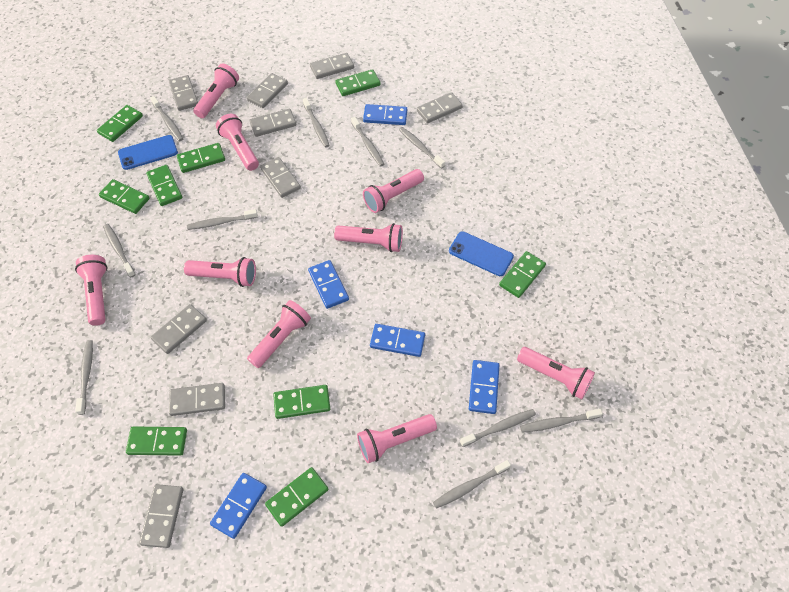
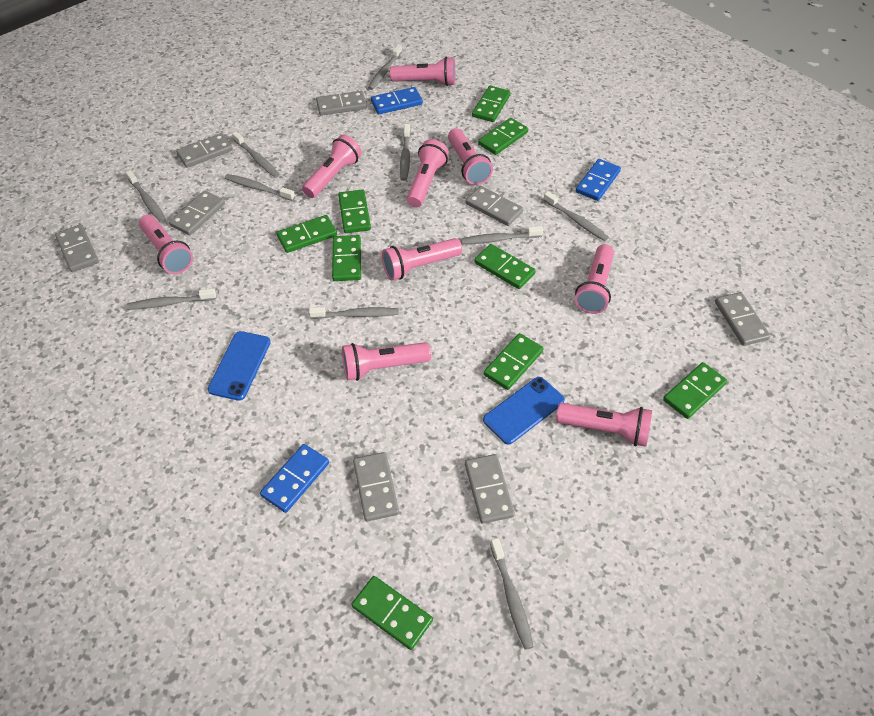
blue domino: [210,473,267,539] [308,260,349,309] [363,104,407,125] [370,324,425,357] [469,360,499,414] = 5 -> [260,444,329,513] [371,87,423,114] [576,159,621,201] = 3
grey domino: [139,484,183,548] [151,304,207,354] [169,75,198,111] [169,383,225,416] [247,73,288,108] [250,109,296,137] [260,157,301,198] [310,53,354,79] [417,92,463,123] = 9 -> [55,224,99,272] [169,191,225,235] [176,133,233,168] [316,91,367,116] [353,452,399,521] [465,454,515,524] [466,186,523,226] [715,292,770,346] = 8

